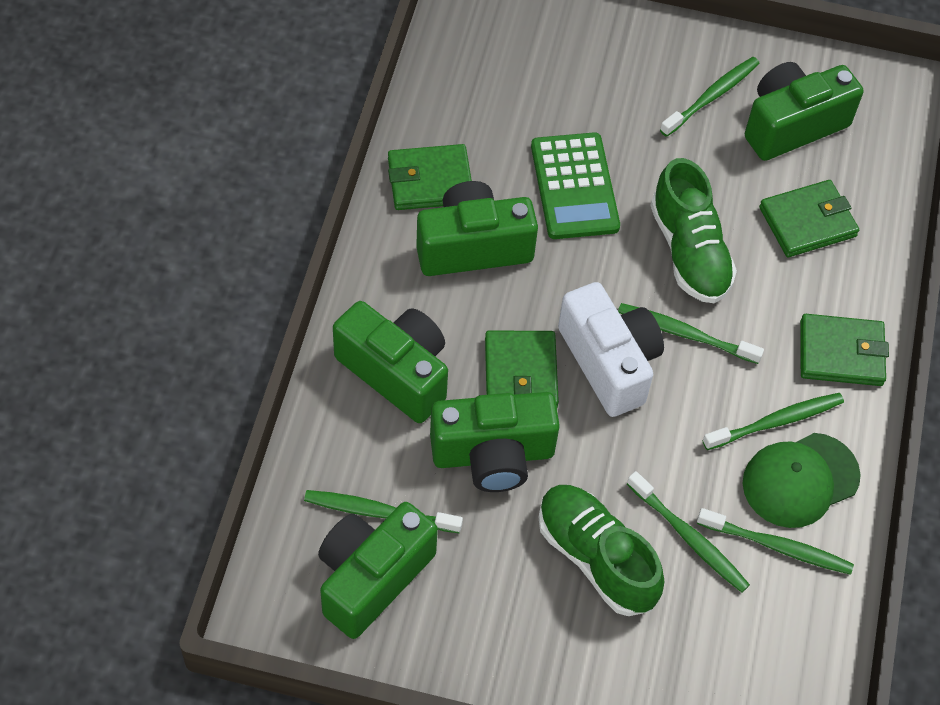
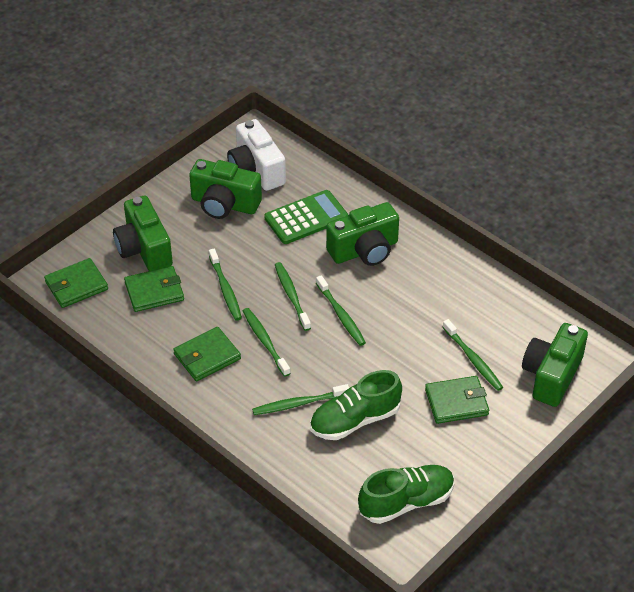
green camera: [318,502,438,639] [333,301,448,423] [416,181,538,276] [430,392,560,492] [745,62,864,161] = 5 -> [113,196,173,271] [189,159,262,219] [326,202,399,266] [522,323,588,407] = 4
green cap: [743,433,861,528] = 1 -> none = 0

